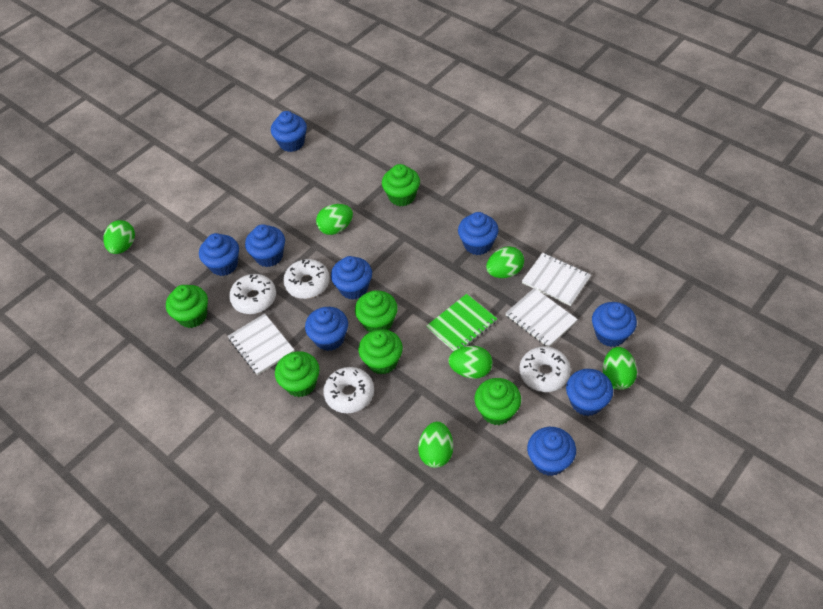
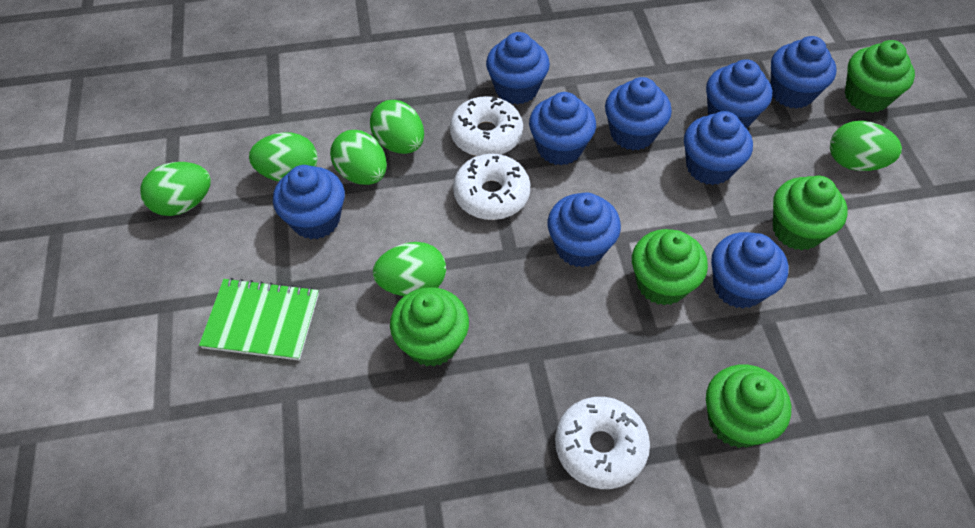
green cupcake: [166,285,208,328] [275,351,320,397] [355,291,398,332] [359,329,403,375] [382,164,420,206] [475,378,521,425] = 6 -> [390,287,469,367] [632,229,708,306] [706,364,791,448] [773,176,848,250] [845,40,915,113] = 5
white donut: [229,274,276,314] [283,259,330,299] [323,367,374,413] [519,346,571,392] = 4 -> [450,96,523,156] [453,154,530,220] [555,397,650,489] = 3
white notebook: [228,314,295,375] [505,288,578,347] [522,253,591,306] = 3 -> none = 0

